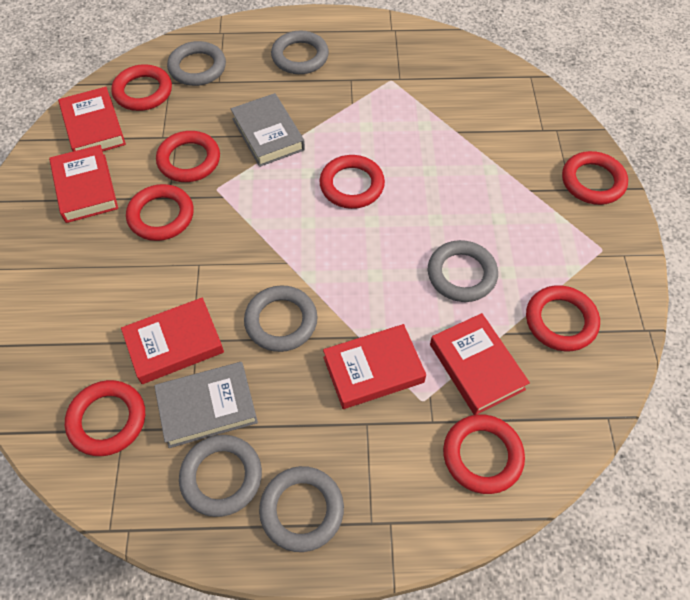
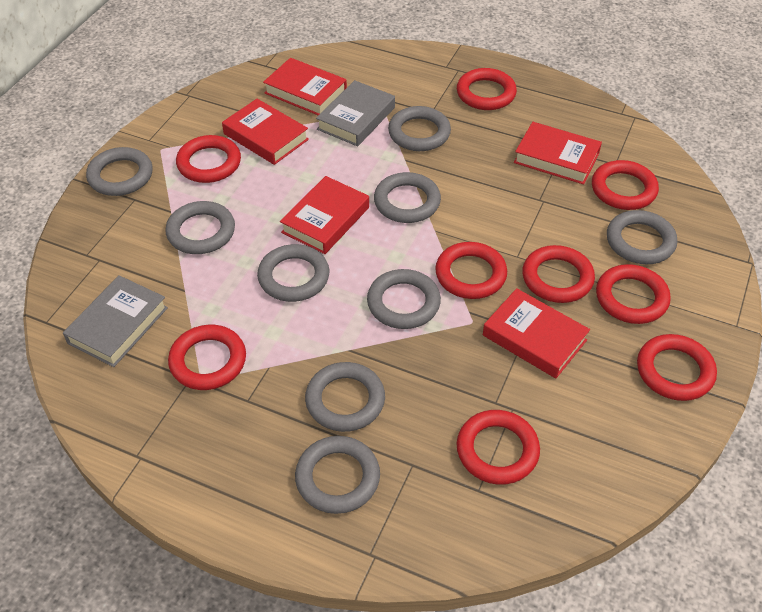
grey ring: [167,41,226,86] [179,435,262,517] [244,285,317,352] [259,466,344,552] [271,31,329,74] [428,240,498,302] = 6 -> [86,147,153,196] [165,201,235,254] [257,244,329,302] [295,436,380,514] [305,362,385,432] [367,269,441,329] [374,172,441,223] [388,106,451,151] [607,210,677,264] = 9
red ring: [65,380,145,456] [111,64,172,111] [126,184,194,241] [156,131,220,182] [320,155,385,209] [443,414,525,494] [526,285,600,351] [562,151,628,205] = 8 -> [168,325,246,390] [176,135,241,183] [435,242,507,299] [457,68,517,110] [457,410,540,485] [522,245,595,303] [592,160,659,210] [596,264,671,324] [637,334,717,401] = 9

